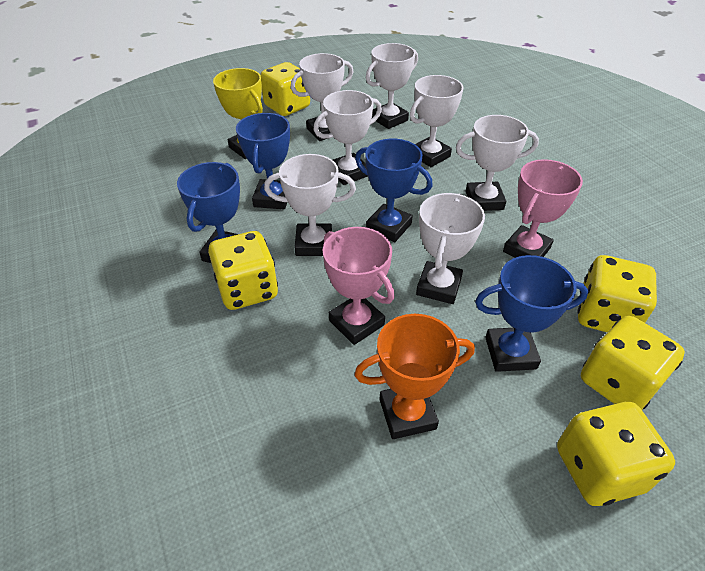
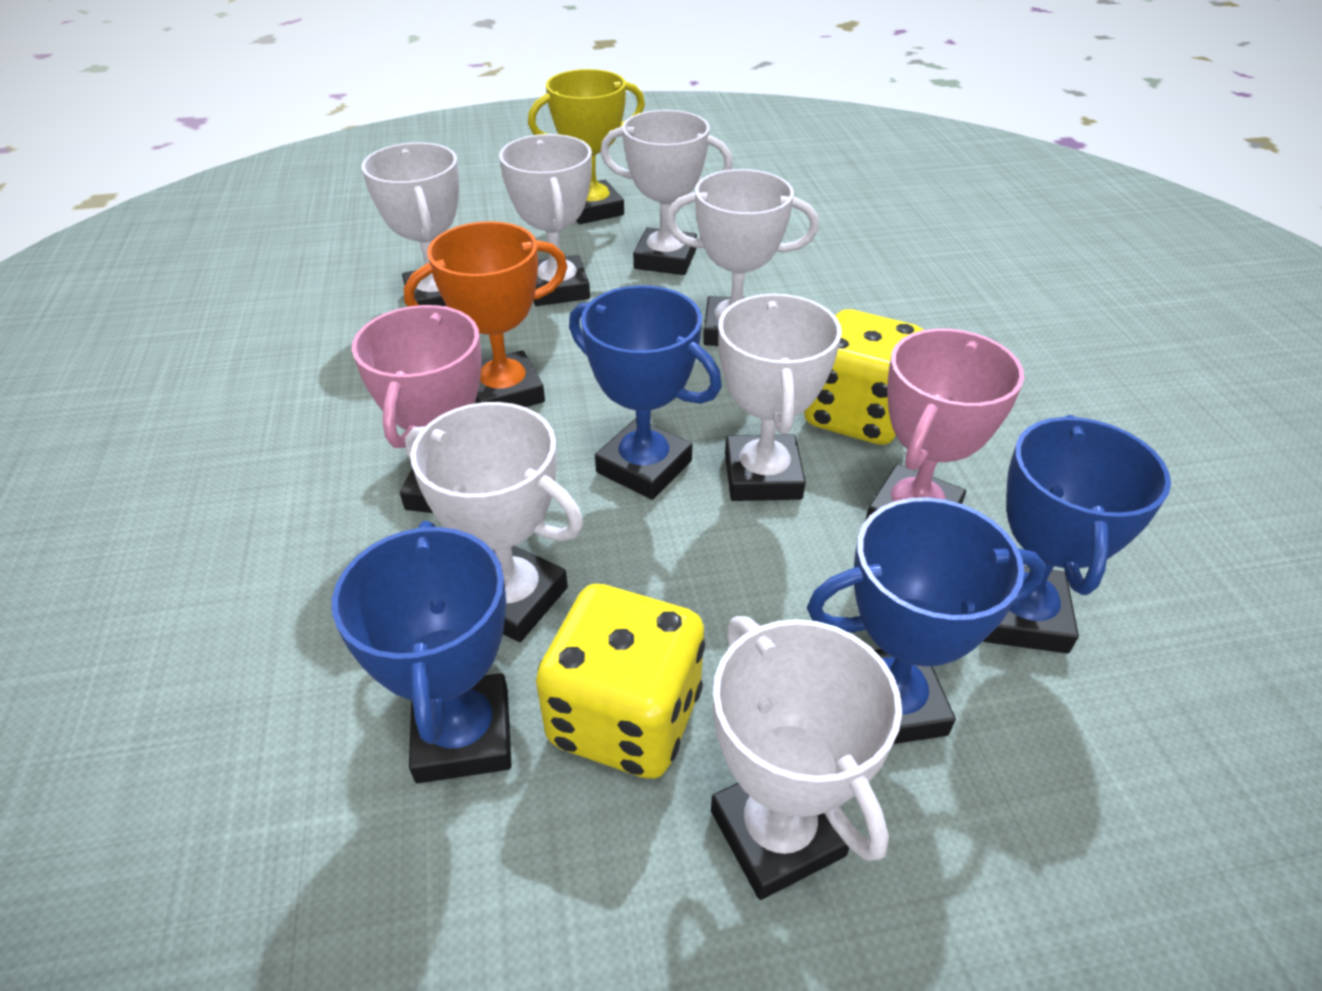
yellow dice: [208,231,278,310] [260,62,310,116] [557,402,675,506] [577,255,657,332] [581,316,685,410] = 5 -> [536,584,705,779] [804,309,923,445] = 2

